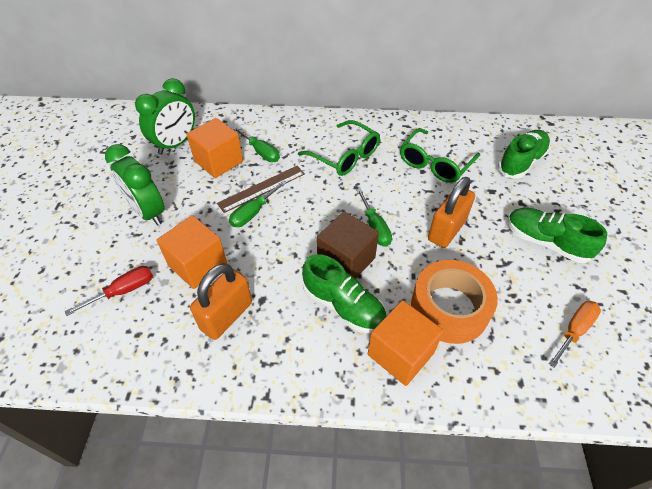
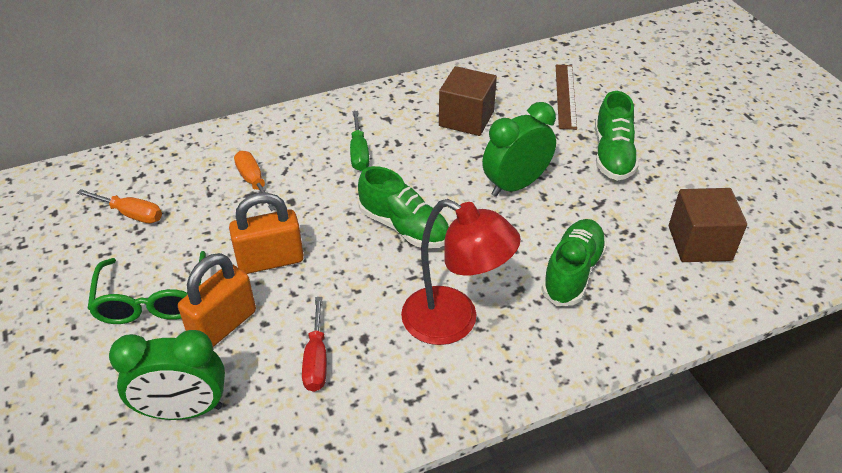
brown cube: [317,211,379,279] = 1 -> [439,66,497,136] [669,188,747,262] = 2
green glasses: [298,120,380,176] [400,128,480,183] = 2 -> [87,251,206,324] = 1
green screwdriver: [229,181,286,227] [233,127,280,162] [356,188,392,247] = 3 -> [350,111,369,171] = 1
orange cube: [157,215,227,289] [186,118,243,178] [368,300,444,386] = 3 -> none = 0
orange screwdriver: [549,301,601,368] = 1 -> [77,189,162,223] [234,151,276,211] = 2
orange tape: [411,260,498,344] = 1 -> none = 0
red lamp: none = 0 -> [401,199,521,345] = 1

